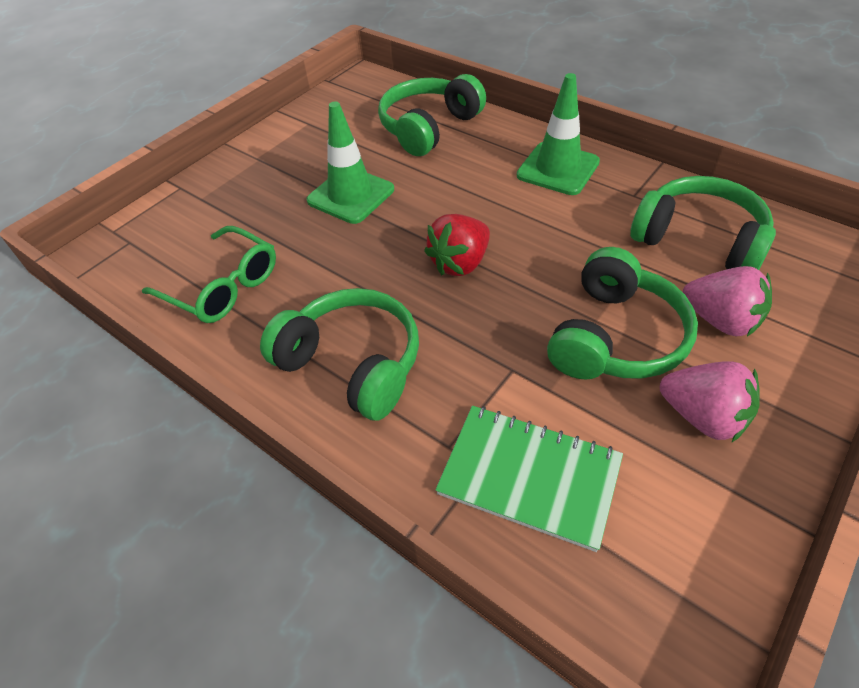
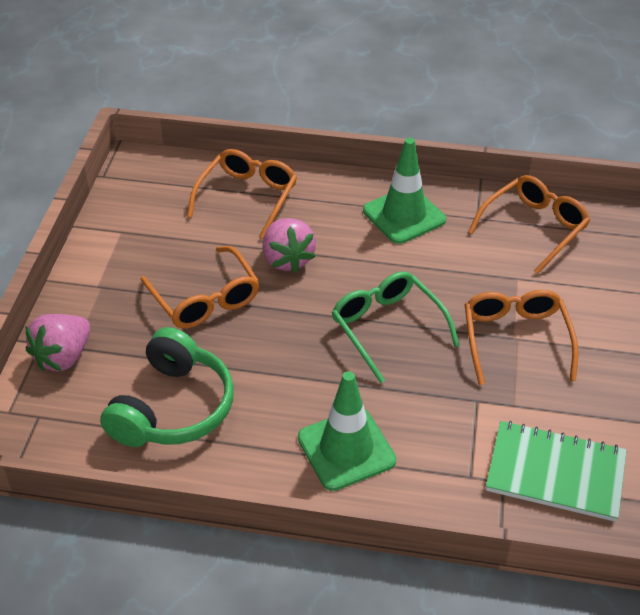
green headphones: [260,288,419,421] [378,74,486,156] [547,247,698,380] [630,176,776,270] = 4 -> [100,327,234,447] = 1
orange glasses: none = 0 -> [140,246,260,329] [187,149,297,239] [465,290,579,385] [468,175,590,274] = 4
red strawberry: [424,214,490,276] = 1 -> none = 0

